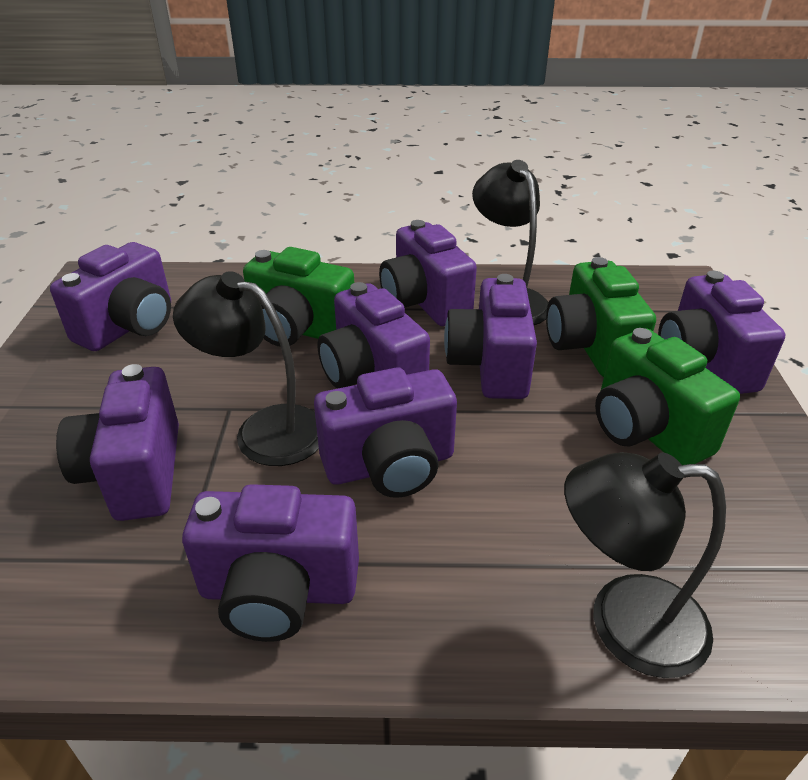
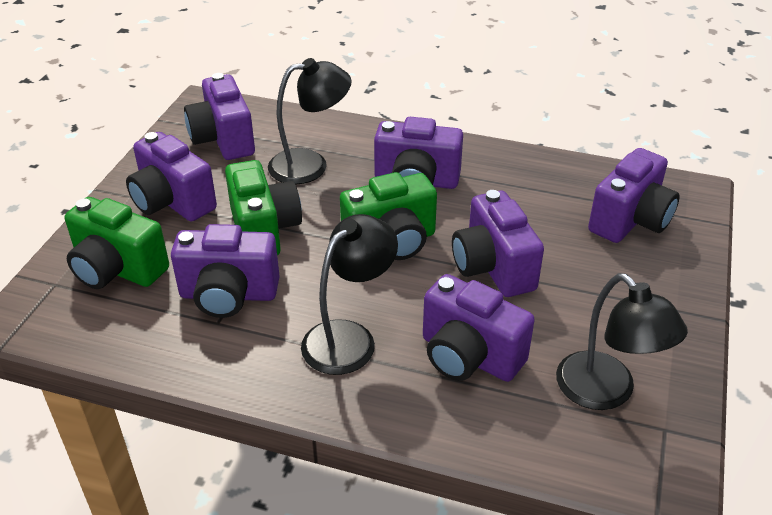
purple camera: [50,242,171,351] [56,364,179,521] [182,484,359,642] [314,367,457,498] [317,282,430,389] [379,220,477,326] [444,274,537,399] [658,271,785,394] = 8 -> [126,132,217,222] [171,224,280,318] [184,73,255,160] [374,117,463,189] [423,274,535,382] [452,190,544,297] [588,148,680,243] = 7

